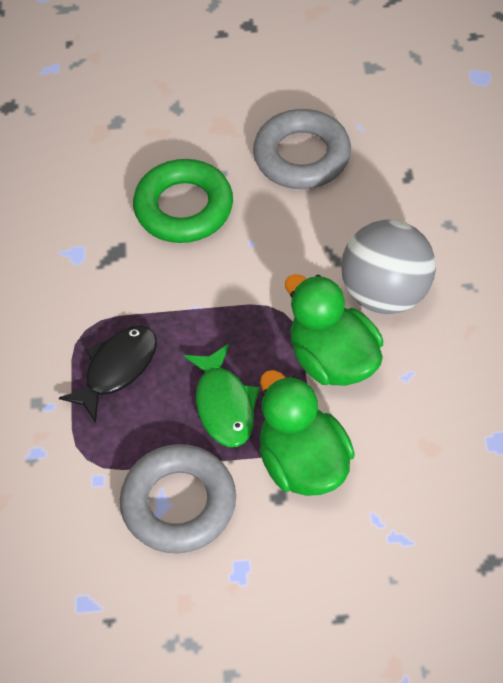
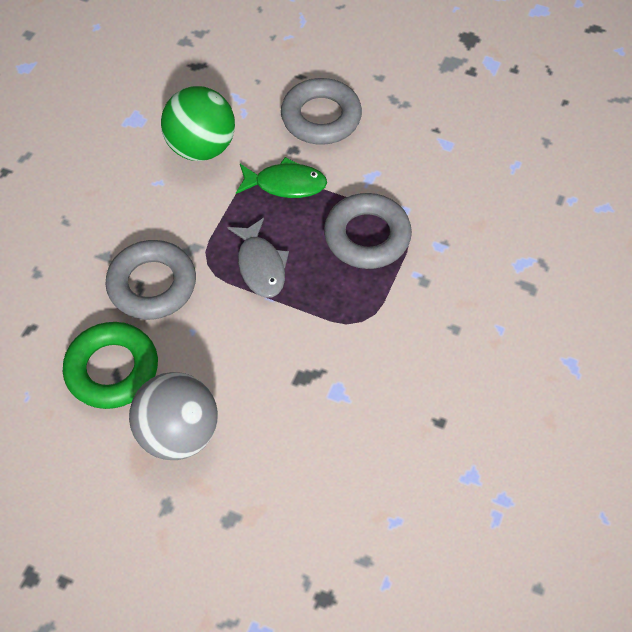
black fish: [59,326,157,423] = 1 -> none = 0
green ball: none = 0 -> [161,86,235,161] = 1
green duck: [260,370,355,496] [285,274,383,386] = 2 -> none = 0
grey fish: none = 0 -> [228,218,289,298] = 1
grey ring: [120,444,236,553] [253,109,351,189] = 2 -> [105,240,196,320] [281,78,362,145] [324,193,412,269] = 3

